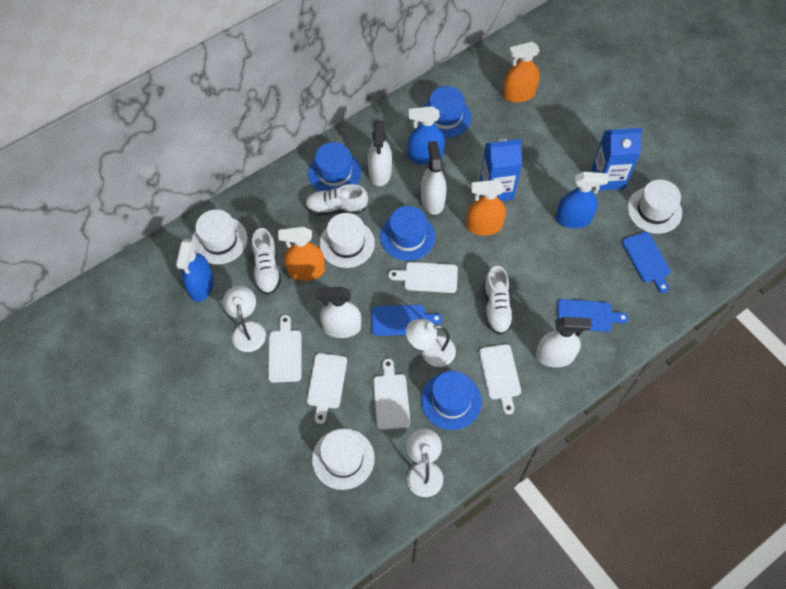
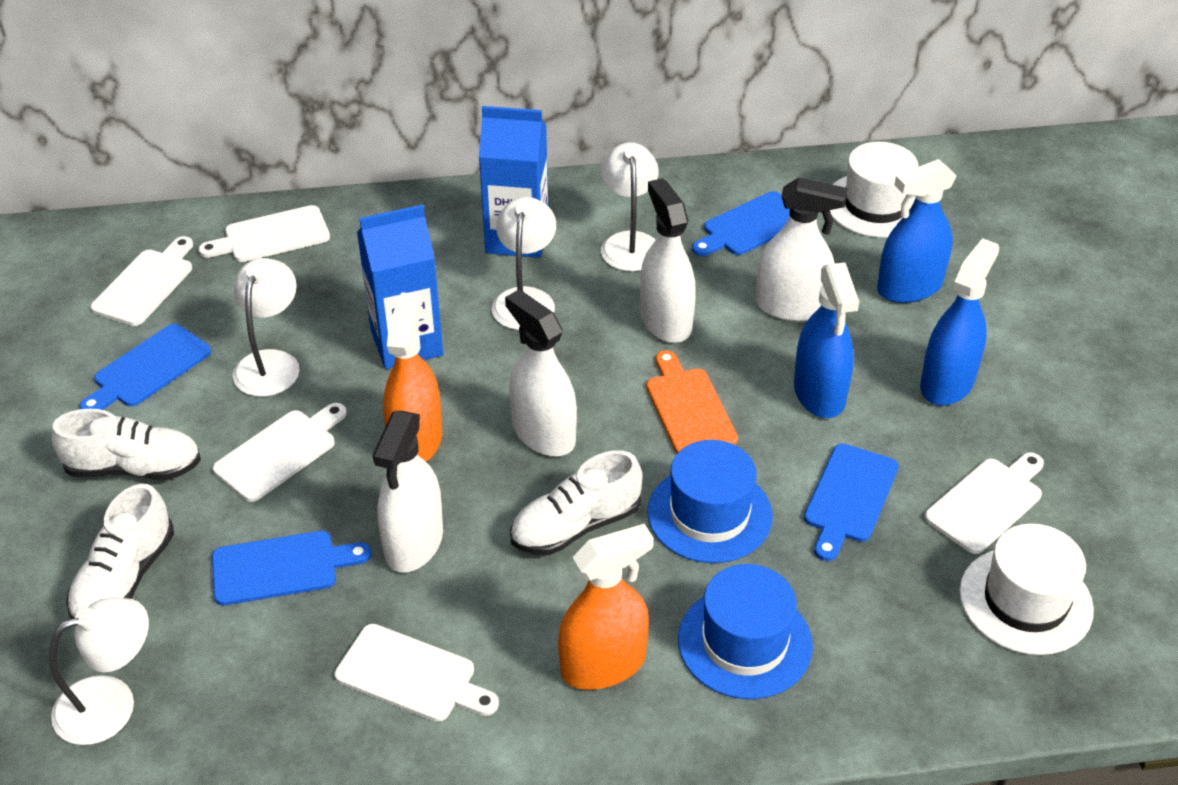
blue cutting board: [371,305,442,336] [557,299,629,332] [622,232,671,293] = 3 -> [80,324,211,410] [212,531,371,605] [692,191,790,256] [804,443,899,561] = 4
blue hat: [308,142,361,191] [380,206,435,261] [421,371,482,430] [423,86,471,138] = 4 -> [647,440,773,563] [678,564,813,699] = 2
orange cutting board: none = 0 -> [646,350,738,454] = 1
orange spray bottle: [278,227,325,281] [466,180,506,236] [503,42,540,103] = 3 -> [383,292,442,462] [558,524,654,690] = 2
white hat: [192,209,247,265] [312,428,375,490] [319,213,375,268] [627,179,682,234] = 4 -> [830,142,919,238] [959,524,1094,655] = 2
white lamp: [223,286,266,352] [406,319,456,367] [407,429,443,497] = 3 -> [49,598,149,745] [233,258,300,397] [491,197,556,330] [601,142,659,271] = 4

